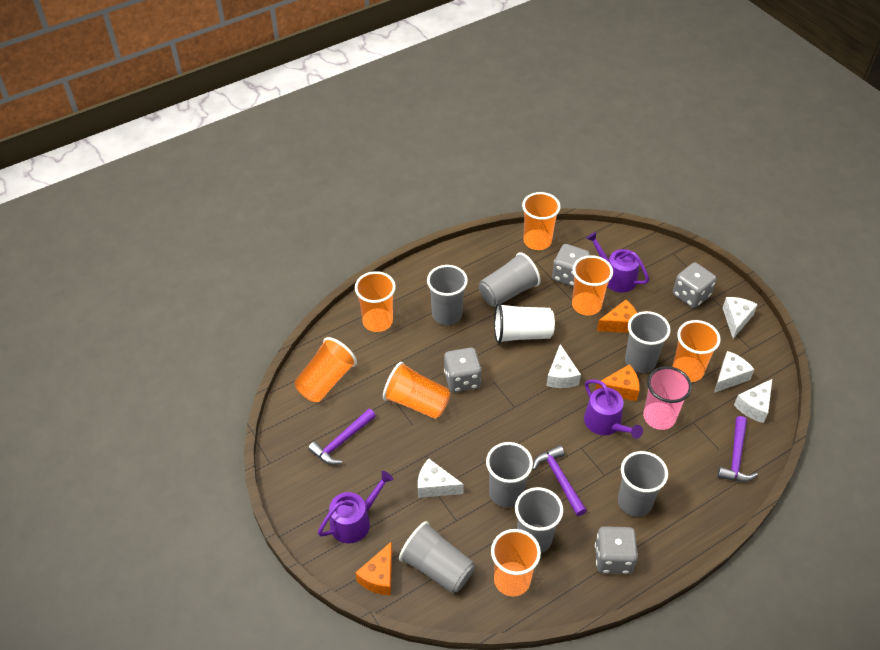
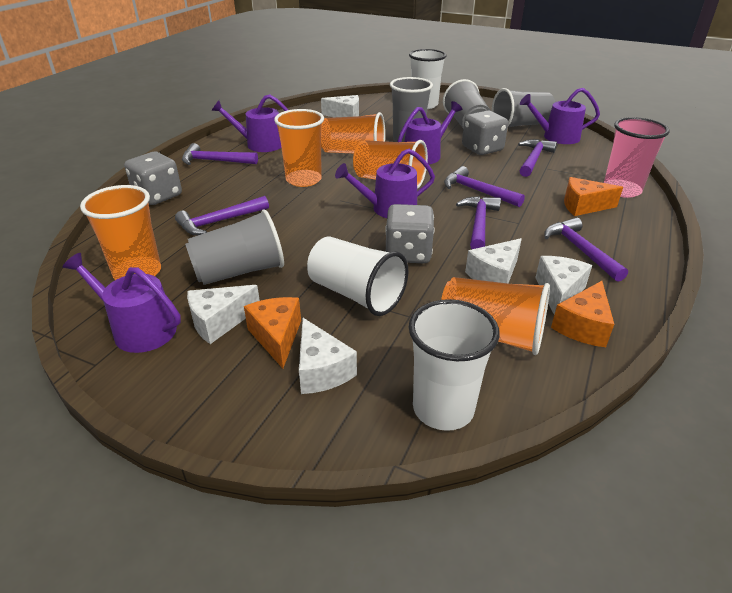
grey cup: [399,521,475,593] [427,265,468,325] [479,252,541,307] [486,442,533,508] [515,487,563,553] [618,451,668,517] [625,311,671,373] = 7 -> [185,210,284,285] [390,77,433,142] [443,79,491,128] [492,88,555,127] = 4
grey dice: [444,348,482,392] [552,244,590,287] [595,526,638,574] [673,262,716,308] = 4 -> [124,152,182,205] [385,204,434,263] [462,110,508,155] = 3
orange cup: [295,337,357,402] [355,271,396,332] [383,362,450,419] [491,529,541,597] [522,192,561,250] [572,255,613,316] [672,320,720,382] = 7 -> [80,185,161,280] [274,109,324,187] [321,112,385,153] [353,140,428,189] [441,277,550,355] = 5
purple hammer: [308,409,376,465] [532,445,587,516] [718,416,757,482] = 3 -> [175,196,269,235] [182,143,258,165] [444,166,525,207] [456,196,501,249] [518,139,557,177] [544,217,628,282] = 6
purple watering can: [318,471,393,544] [584,379,643,439] [586,232,649,293] = 3 -> [63,253,181,353] [211,94,288,152] [335,149,435,218] [398,101,462,165] [520,88,600,144] = 5
white cup: [494,303,555,343] = 1 -> [307,237,408,316] [409,49,446,109] [409,299,500,431] = 3

